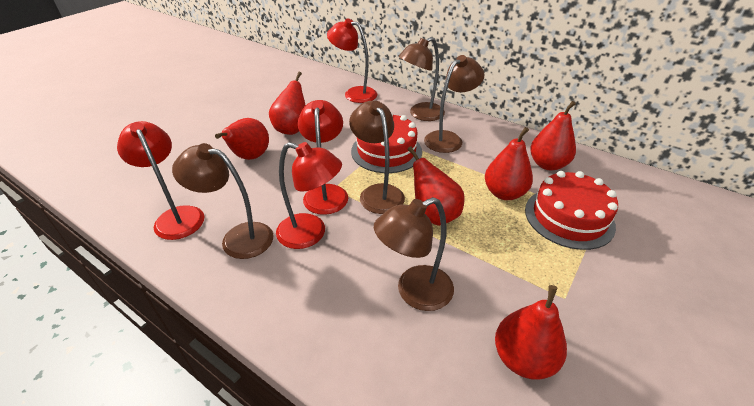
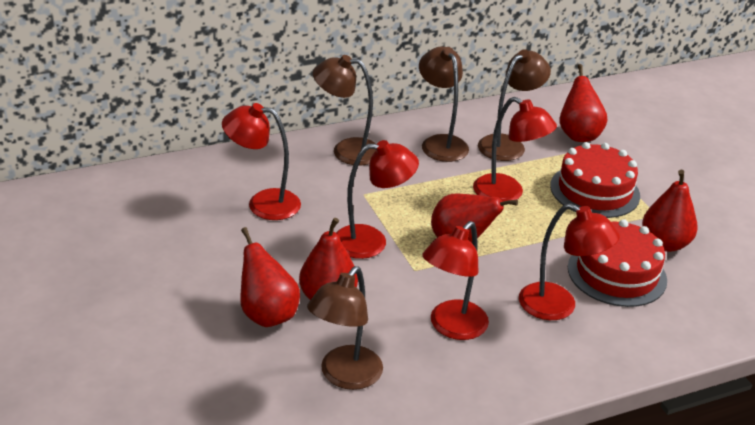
brown lamp: [172,143,273,259] [349,101,405,214] [374,197,454,311] [399,37,445,121] [424,55,485,153] = 5 -> [307,266,383,390] [313,55,376,166] [419,46,469,162] [478,49,551,161] = 4
red lamp: [117,121,204,240] [276,142,342,249] [298,100,348,215] [327,18,377,103] = 4 -> [222,103,301,220] [336,140,419,259] [422,221,489,340] [473,97,557,202] [519,203,620,320] = 5
red pear: [215,118,269,160] [269,72,306,135] [407,147,465,226] [485,127,533,200] [495,285,567,380] [530,101,576,171] = 6 -> [240,227,300,327] [299,218,358,300] [431,194,518,243] [560,64,608,142] [642,170,698,252] = 5

